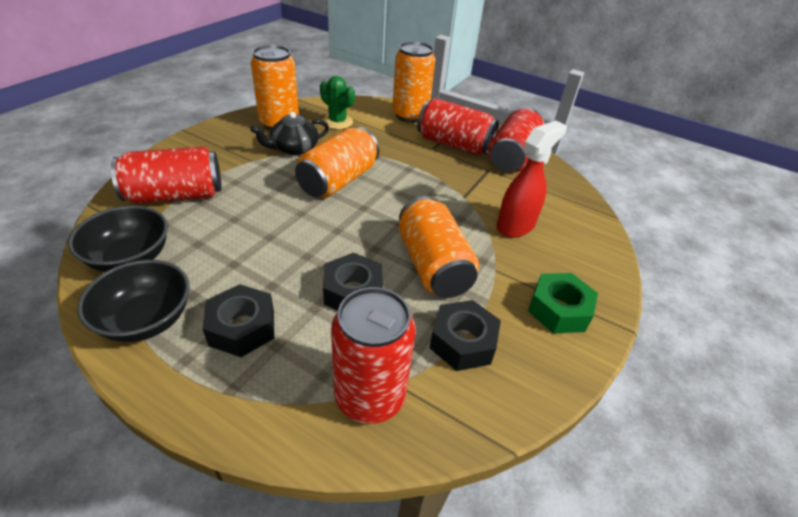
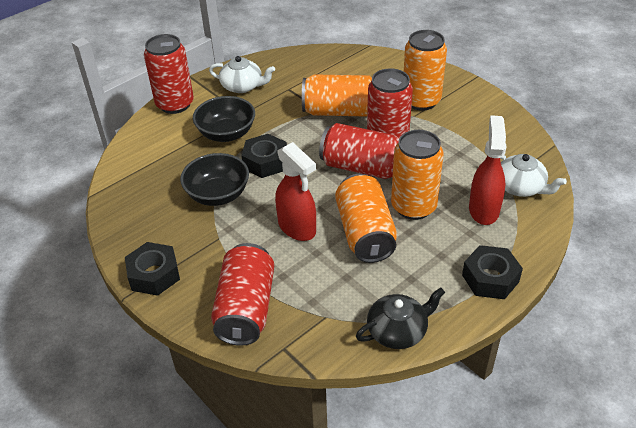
green cactus: [320,76,355,129] = 1 -> none = 0
green nut: [528,273,598,333] = 1 -> none = 0
red spray bottle: [497,120,567,238] = 1 -> [275,142,316,241] [469,115,507,225] = 2
white teapot: none = 0 -> [209,56,275,93] [500,154,567,197] = 2

